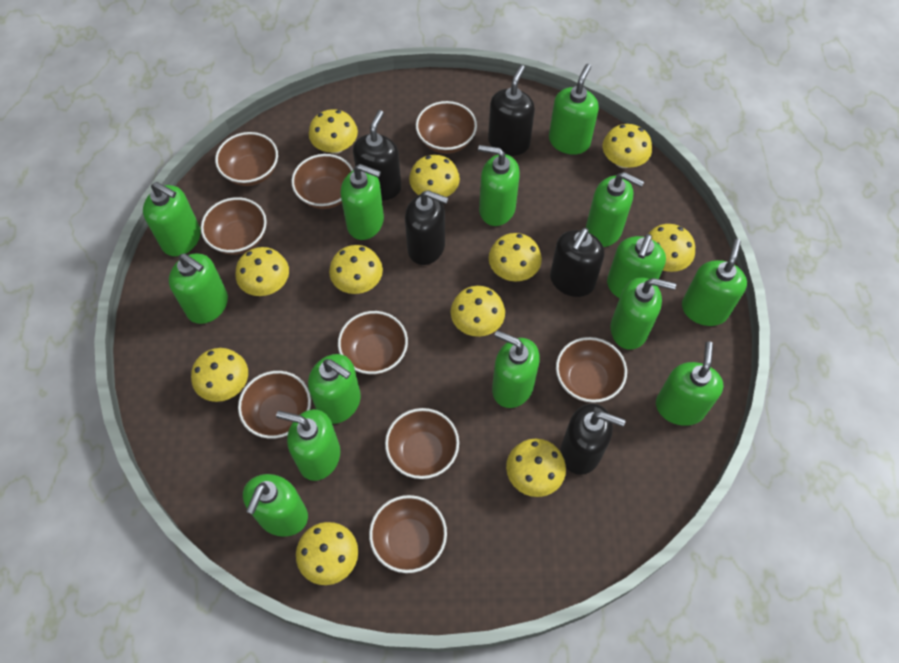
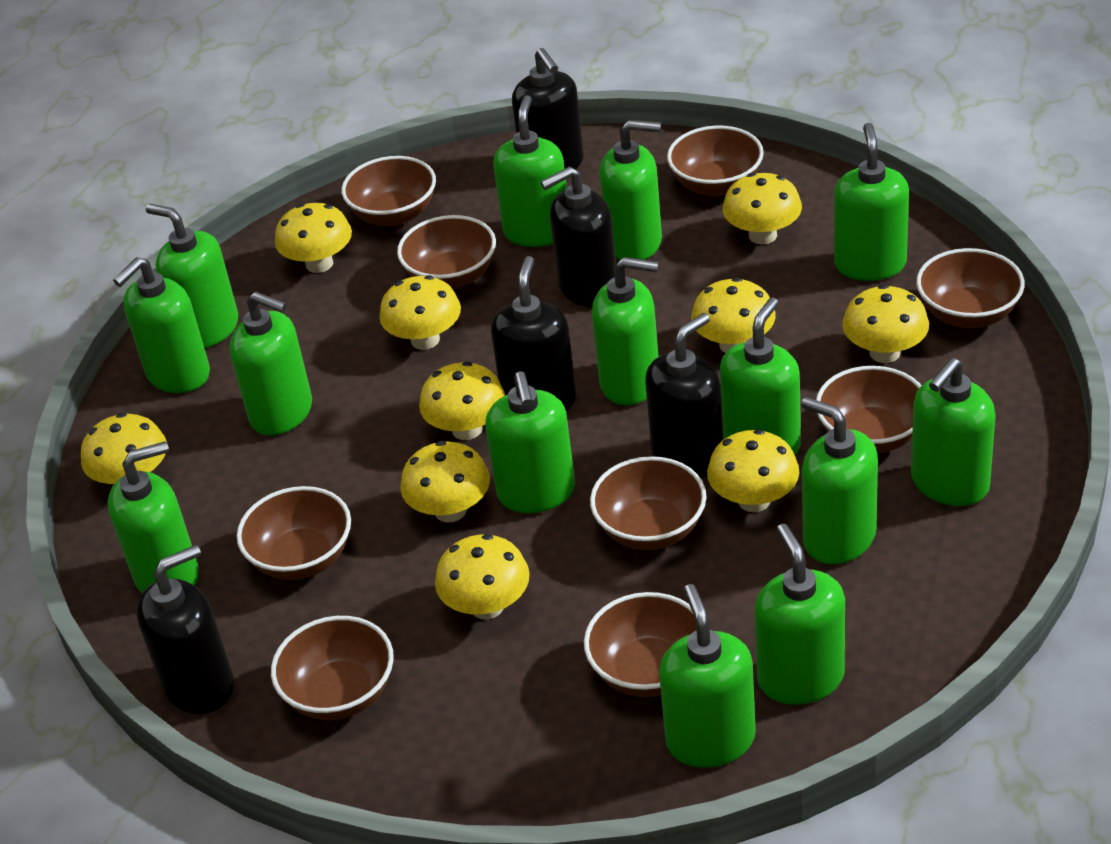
yellow mushroom: [191,348,248,402] [236,247,289,296] [296,522,358,585] [309,109,358,154] [329,245,383,294] [409,155,460,197] [451,286,505,337] [489,233,542,281] [506,439,566,497] [603,124,652,168] [648,224,695,272] = 11 -> [81,413,167,484] [275,203,352,273] [379,275,461,350] [400,441,490,523] [419,361,505,440] [435,534,530,619] [691,278,775,353] [707,429,799,512] [723,173,802,245] [842,285,929,363] = 10

